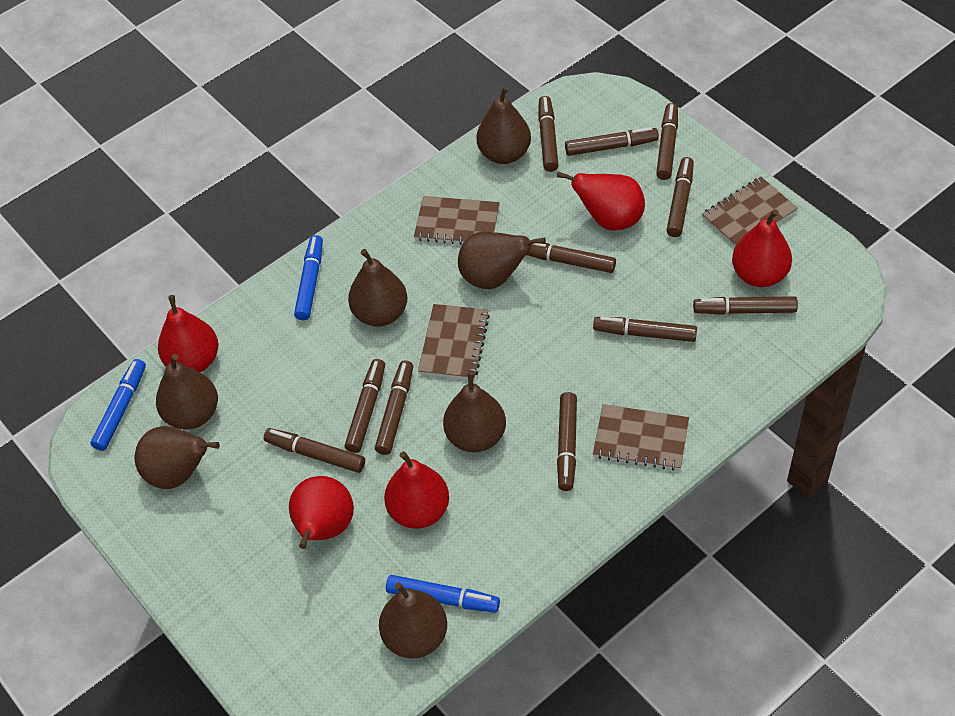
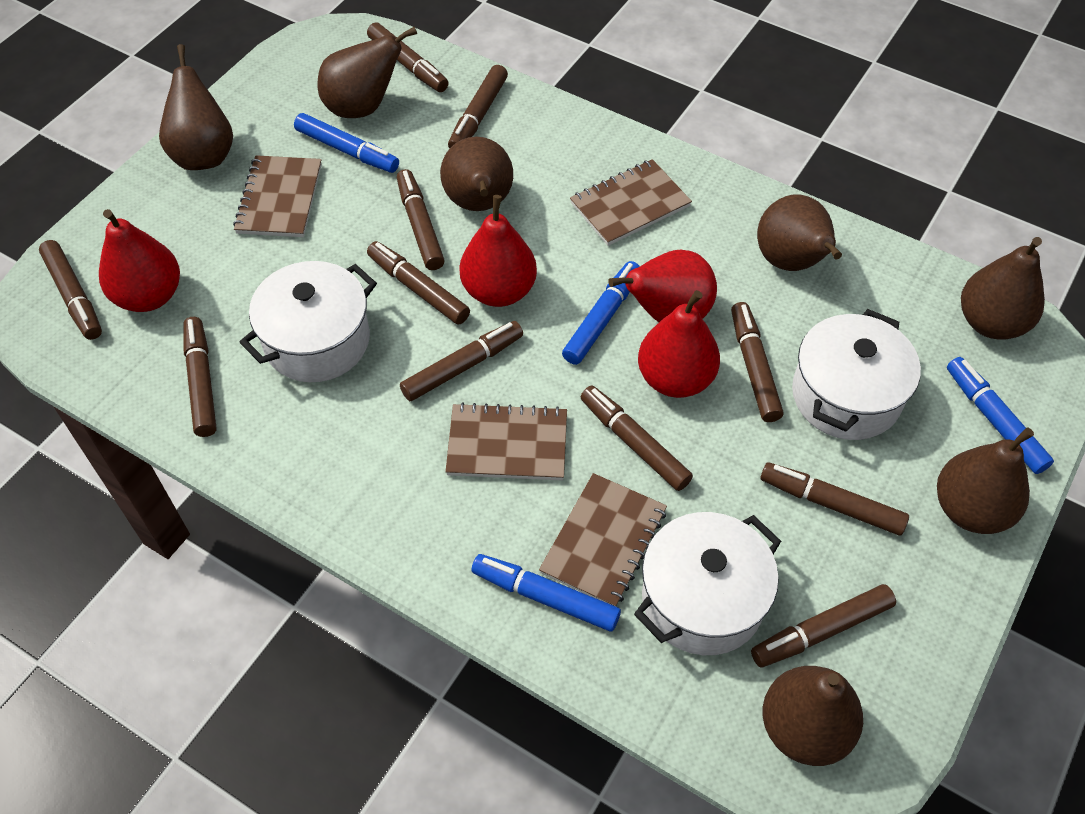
blue marker: [90,359,146,451] [294,235,323,320] [386,575,500,613] = 3 -> [294,113,399,173] [472,554,621,632] [562,261,640,365] [947,357,1054,474] = 4
red pear: [158,295,218,372] [289,476,354,549] [384,451,449,529] [557,171,645,231] [732,209,792,287] = 5 -> [99,209,180,312] [459,195,537,307] [608,250,717,322] [638,290,720,398] = 4
white pot: none = 0 -> [240,261,377,382] [634,512,781,655] [792,309,921,440] = 3

